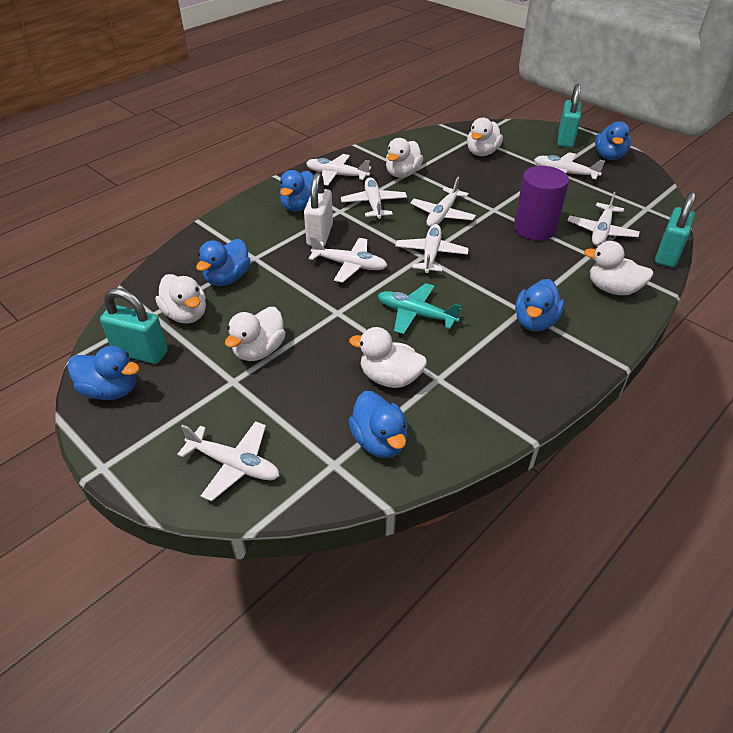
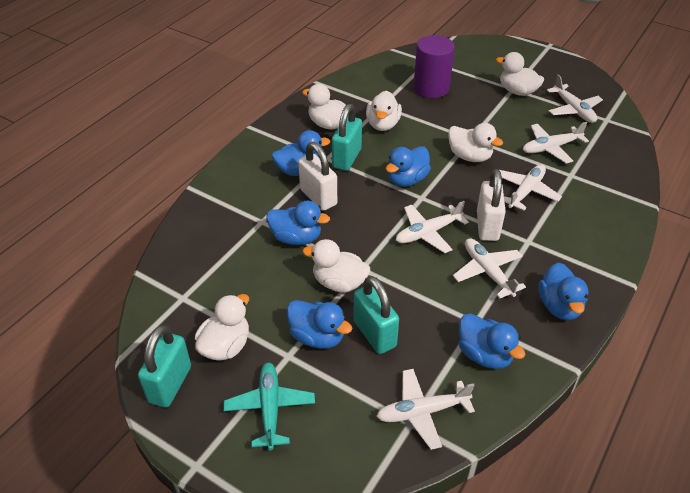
white padlock: [304,173,333,246] = 1 -> [298,142,337,211] [477,169,506,241] = 2
white plane: [177,421,280,501] [306,154,371,186] [309,236,388,283] [341,177,407,219] [395,224,469,273] [410,177,476,227] [534,152,605,180] [567,192,640,246] = 8 -> [376,369,475,450] [396,201,469,253] [453,238,526,299] [499,164,562,211] [523,122,589,163] [547,75,603,123] = 6

